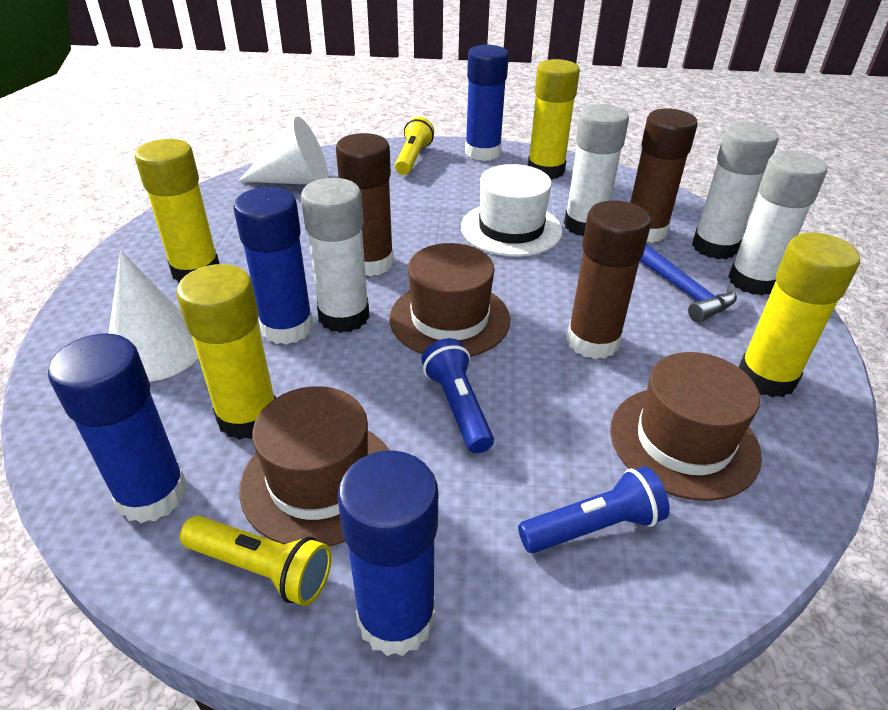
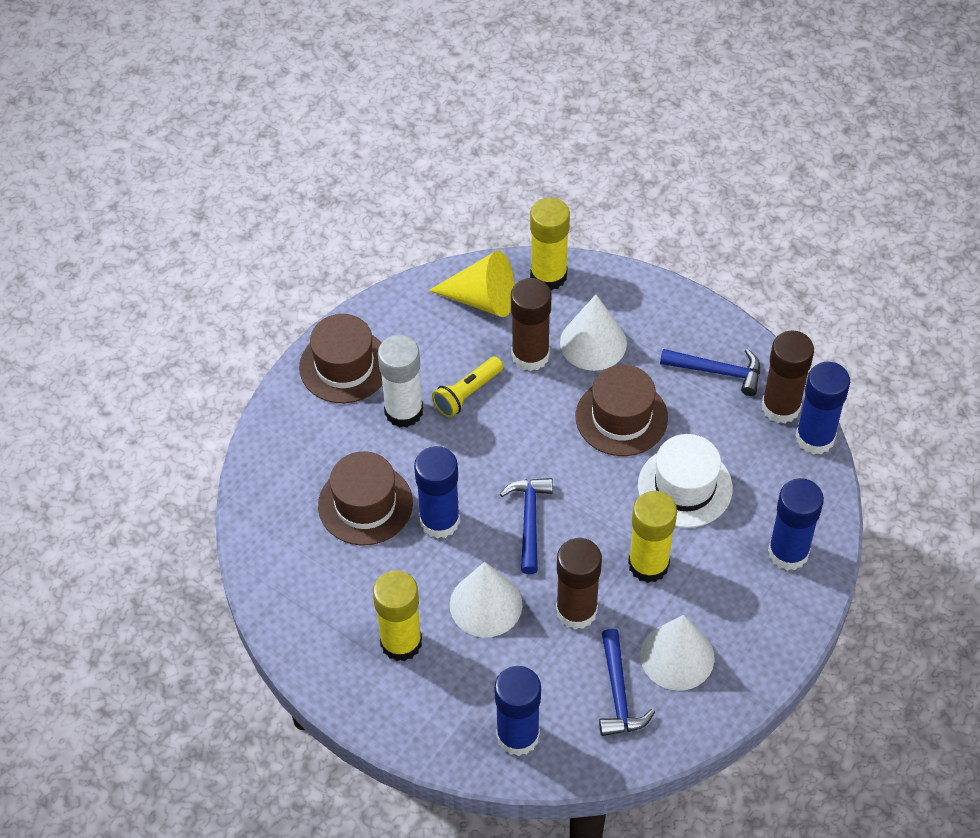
blue flashlight: [421,338,494,453] [518,466,670,553] = 2 -> none = 0
blue hammer: [640,244,737,322] = 1 -> [500,478,553,574] [599,629,655,736] [660,348,760,396] = 3
white cone: [108,251,198,382] [238,116,329,185] = 2 -> [450,562,523,638] [560,295,627,371] [640,615,714,691] = 3
white glue stick: [301,178,370,333] [564,104,629,237] [692,122,778,259] [728,150,827,295] = 4 -> [378,335,423,428] = 1
yellow cone: none = 0 -> [429,251,515,317] = 1
yellow flashlight: [180,516,332,606] [395,117,434,175] = 2 -> [432,356,503,417] = 1
yellow glue stick: [135,139,219,283] [177,264,276,440] [528,59,580,180] [739,232,860,397] = 4 -> [373,570,422,661] [530,197,570,290] [628,491,677,583] = 3

